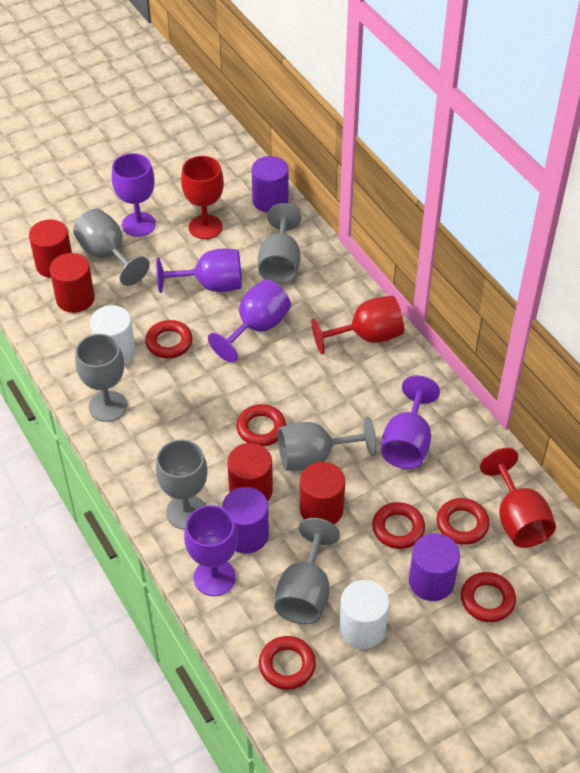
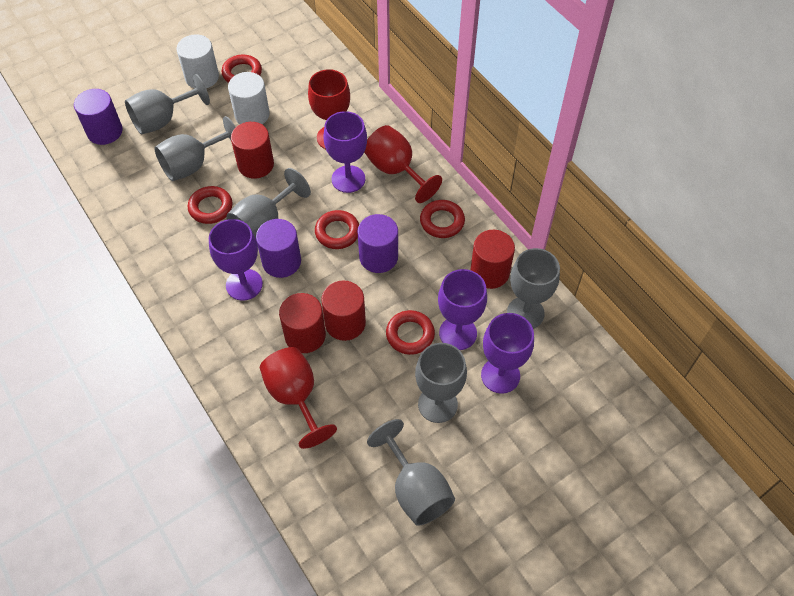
purple goblet: [112,153,156,237] [156,249,242,293] [184,505,238,596] [208,280,291,363] [381,375,440,469] = 5 -> [209,219,263,301] [324,111,367,193] [438,269,487,350] [481,313,534,394] = 4
red ring: [145,320,193,358] [236,404,286,446] [259,636,316,690] [372,502,425,549] [437,498,490,545] [461,572,516,622] = 6 -> [188,186,232,224] [222,55,262,83] [315,210,359,249] [386,310,435,355] [420,200,465,238] = 5

